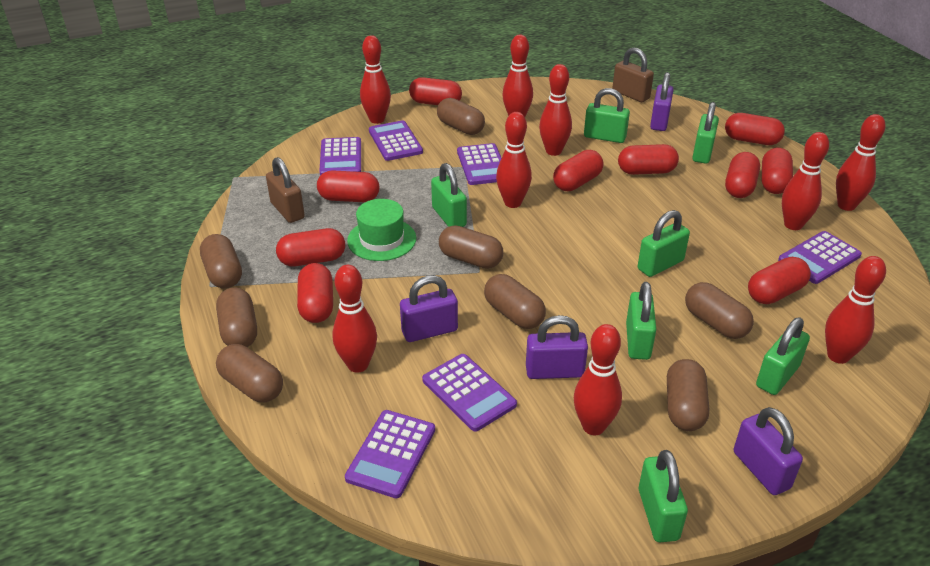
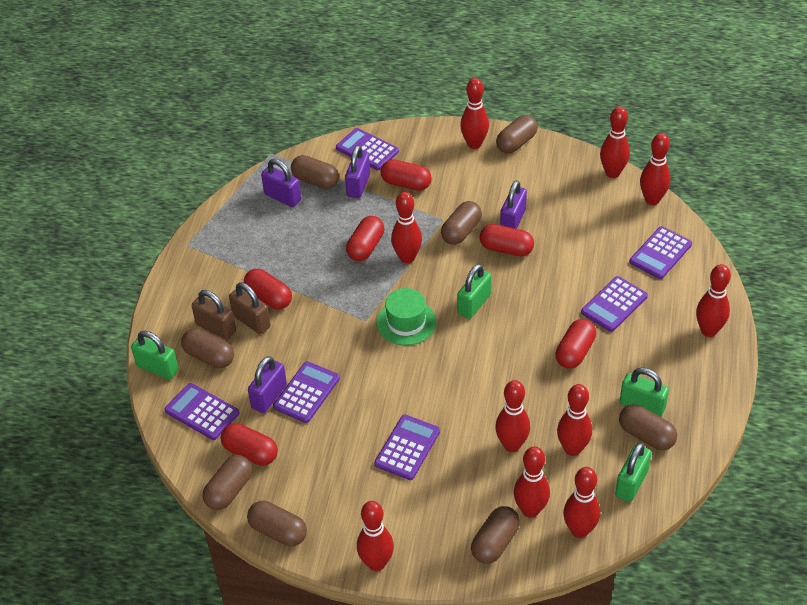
green padlock: [431,163,467,227] [584,88,630,143] [626,282,656,360] [638,210,690,277] [639,450,688,542] [692,102,719,164] [756,317,810,395] = 7 -> [131,331,179,380] [457,264,491,319] [615,443,652,502] [620,368,669,417] = 4
red bowling pin: [332,265,377,373] [360,35,391,124] [496,112,532,208] [502,35,533,117] [539,64,572,156] [574,324,622,435] [782,132,829,230] [825,256,886,364] [836,114,886,211] = 9 -> [357,501,394,571] [391,192,422,264] [460,78,489,149] [495,380,530,452] [514,446,550,518] [557,384,592,456] [563,467,600,538] [600,107,630,178] [640,133,671,205] [696,264,731,337] = 10
red capsule: [276,228,345,266] [297,263,333,323] [317,170,379,202] [409,77,462,105] [553,150,604,191] [618,144,679,175] [725,113,785,145] [725,152,760,198] [748,257,811,304] [762,148,793,194] = 10 -> [221,423,278,466] [244,269,292,309] [346,216,384,261] [381,159,432,191] [480,224,534,256] [555,319,596,368] = 6

